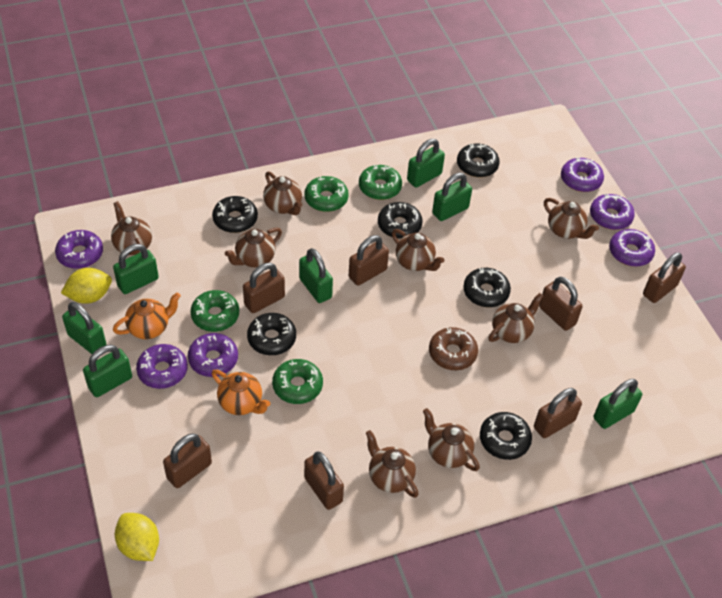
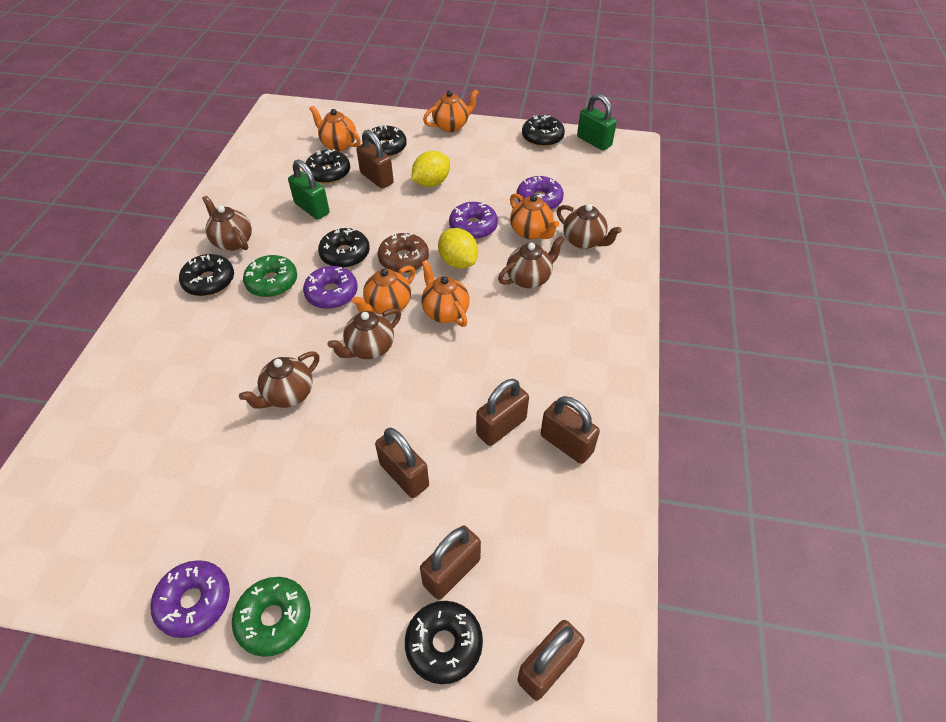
brown padlock: [163,434,212,488] [243,263,285,313] [304,452,344,510] [349,235,389,286] [534,388,582,438] [539,277,582,331] [643,253,686,303] = 7 -> [356,130,394,189] [375,428,429,498] [420,526,481,600] [476,379,529,446] [517,620,585,700] [541,396,600,464] = 6
brown teapot: [111,201,152,255] [225,228,282,267] [263,171,302,215] [366,430,418,498] [392,229,445,271] [423,408,480,471] [488,293,543,343] [544,198,599,239] = 8 -> [202,195,252,251] [239,351,319,409] [328,308,401,359] [498,235,565,288] [557,204,622,249] = 5
green donut: [191,290,239,332] [272,359,323,404] [304,176,349,212] [359,165,402,200] = 4 -> [232,577,311,657] [243,255,297,297] = 2
green padlock: [62,302,107,354] [83,345,132,397] [113,244,159,294] [299,248,333,303] [407,139,445,187] [432,173,472,221] [594,379,642,429] = 7 -> [288,160,330,220] [577,94,617,151] = 2
orange teapot: [113,292,181,339] [212,370,270,415] = 2 -> [309,106,361,151] [351,266,416,315] [421,260,469,327] [423,89,479,132] [510,193,559,240] = 5
purple donut: [55,230,103,269] [136,344,188,389] [188,333,238,377] [561,157,604,192] [590,194,635,230] [609,229,655,267] = 6 -> [150,560,230,638] [303,266,358,309] [449,202,498,239] [516,176,564,210] = 4

